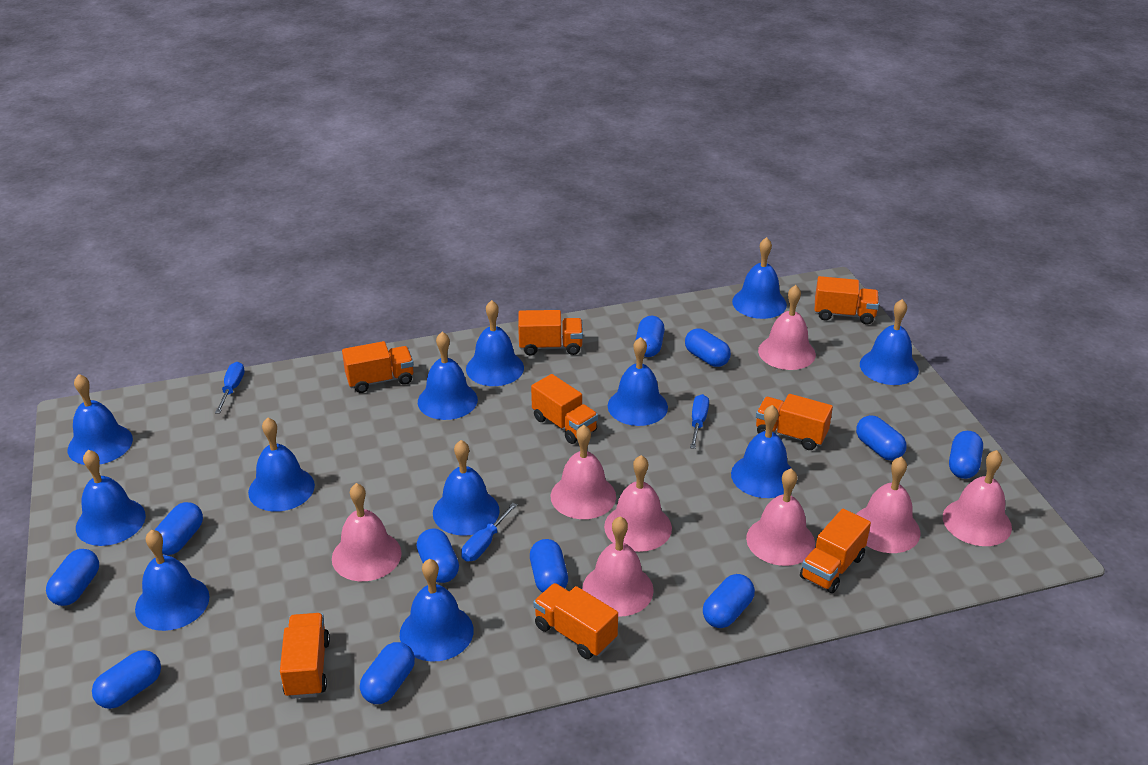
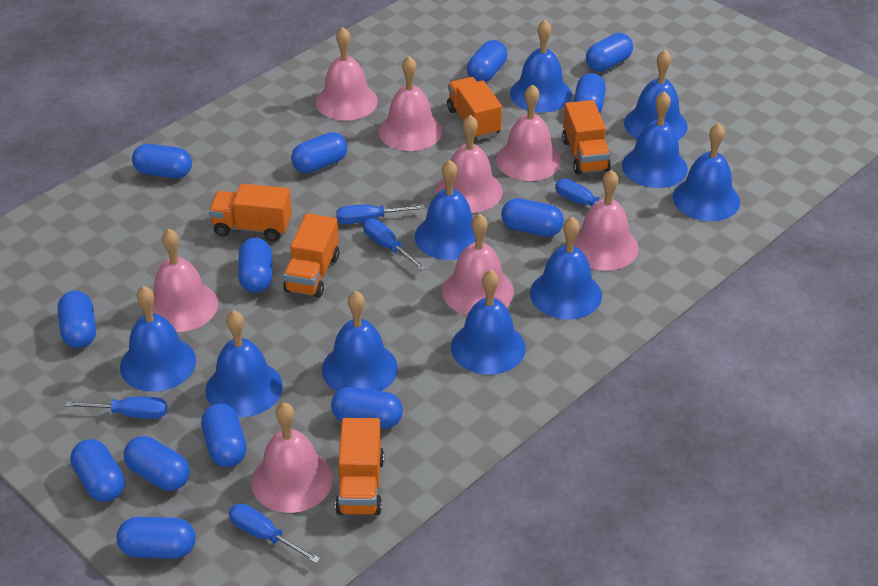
blue bell: [68,374,133,465] [76,450,146,546] [135,530,210,631] [248,418,315,512] [400,559,474,662] [418,332,478,420] [433,440,500,536] [466,300,524,386] [608,337,668,426] [731,405,793,498] [732,237,787,319] [860,299,919,385] = 12 -> [120,286,196,392] [206,310,283,417] [322,291,398,391] [415,160,484,260] [451,270,526,375] [510,20,572,113] [530,217,602,320] [622,91,688,188] [624,50,688,140] [673,123,740,221] = 10
blue capsule: [46,549,99,606] [92,650,161,709] [155,502,203,555] [360,642,415,704] [416,528,459,583] [530,539,568,593] [635,316,665,357] [685,329,731,367] [703,574,755,628] [856,415,907,461] [949,431,983,479] = 11 -> [57,291,96,348] [70,439,125,502] [116,517,196,559] [124,436,190,491] [132,144,192,178] [201,404,247,467] [238,238,272,293] [291,132,348,173] [331,387,403,429] [467,40,507,82] [501,198,564,237] [574,73,606,113] [586,33,633,72] = 13
blue screwdriver: [215,362,245,414] [461,503,517,561] [690,394,709,449] = 3 -> [65,397,167,419] [229,504,320,563] [336,204,425,224] [363,218,426,270] [555,179,632,221] = 5
orange truck: [280,613,330,699] [342,341,414,393] [518,310,583,356] [531,374,598,444] [533,583,618,659] [756,394,833,450] [800,508,871,593] [815,276,879,325] = 8 -> [209,184,292,241] [283,213,339,298] [335,418,384,515] [447,77,502,140] [562,100,611,175] = 5

